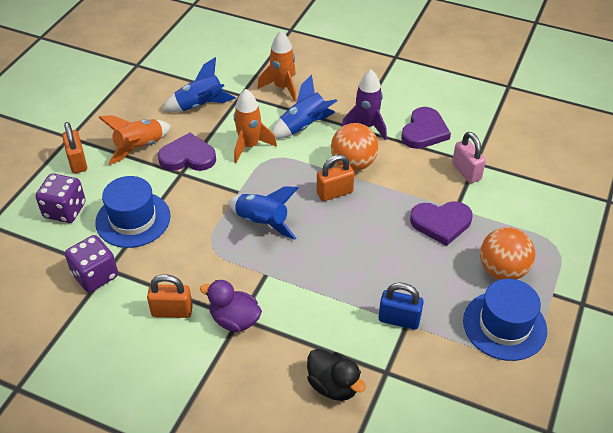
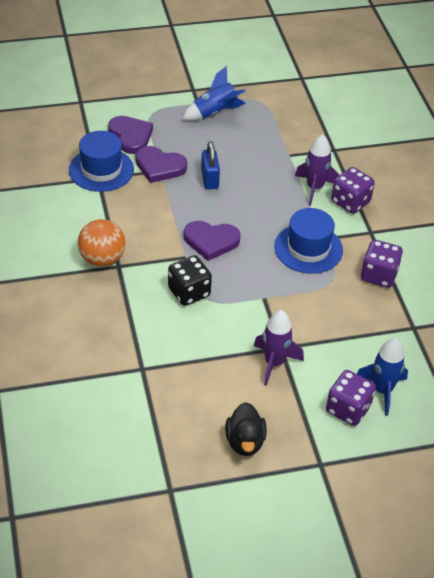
black dice: none = 0 -> [168,255,212,306] = 1
blue rocket: [162,57,236,112] [228,186,298,240] [271,75,337,139] = 3 -> [182,66,246,121] [357,338,408,416] = 2
orange ball: [331,123,378,171] [480,227,535,280] = 2 -> [78,219,126,267] = 1
orange padlock: [62,122,87,173] [147,274,193,318] [317,155,354,201] = 3 -> none = 0
orange rocket: [98,115,171,165] [234,89,277,163] [257,31,297,102] = 3 -> none = 0
pink padlock: [452,132,486,183] = 1 -> none = 0
purple dice: [35,173,86,223] [65,235,118,292] = 2 -> [326,370,376,426] [331,167,375,214] [361,240,403,288] = 3
purple duck: [200,280,262,332] = 1 -> none = 0
purple rocket: [342,69,387,140] = 1 -> [254,310,304,386] [295,134,339,206] = 2

